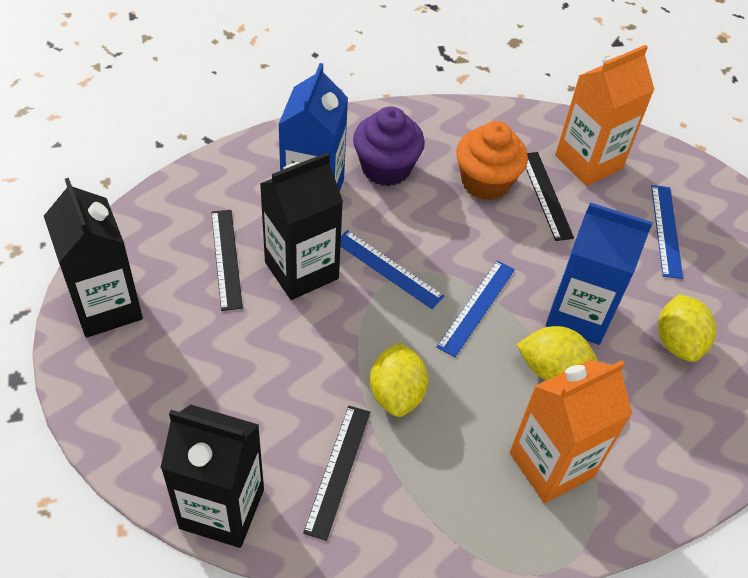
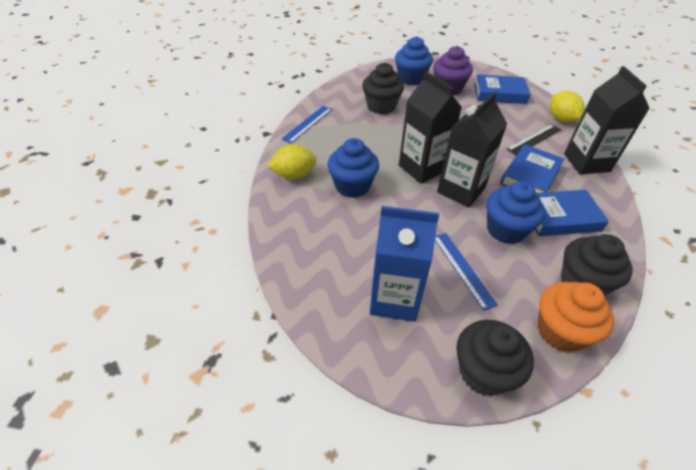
black cupcake: none = 0 -> [362,63,404,114] [456,320,534,396] [561,234,633,296] = 3
black ruler: [211,210,243,311] [303,406,370,541] [526,152,574,241] = 3 -> [507,124,561,155] = 1
blue book: none = 0 -> [474,74,531,104] [500,144,565,193] [535,190,609,236] = 3
blue carton: [278,63,348,191] [546,202,653,345] = 2 -> [370,206,439,322] = 1
blue cupcake: none = 0 -> [328,138,379,198] [395,36,433,85] [486,181,545,244] = 3
blue ruler: [340,230,445,309] [436,260,515,357] [651,185,683,279] = 3 -> [281,106,332,143] [435,233,498,311] = 2
orange carton: [510,360,632,503] [555,45,655,186] = 2 -> none = 0
yellow lemon: [370,343,428,417] [516,326,598,380] [658,294,716,362] = 3 -> [267,145,317,179] [550,91,585,123] = 2

